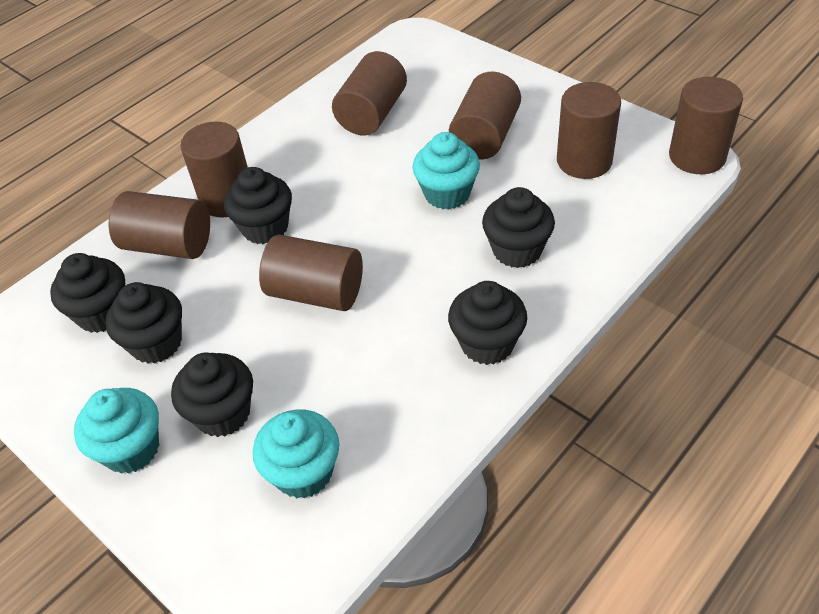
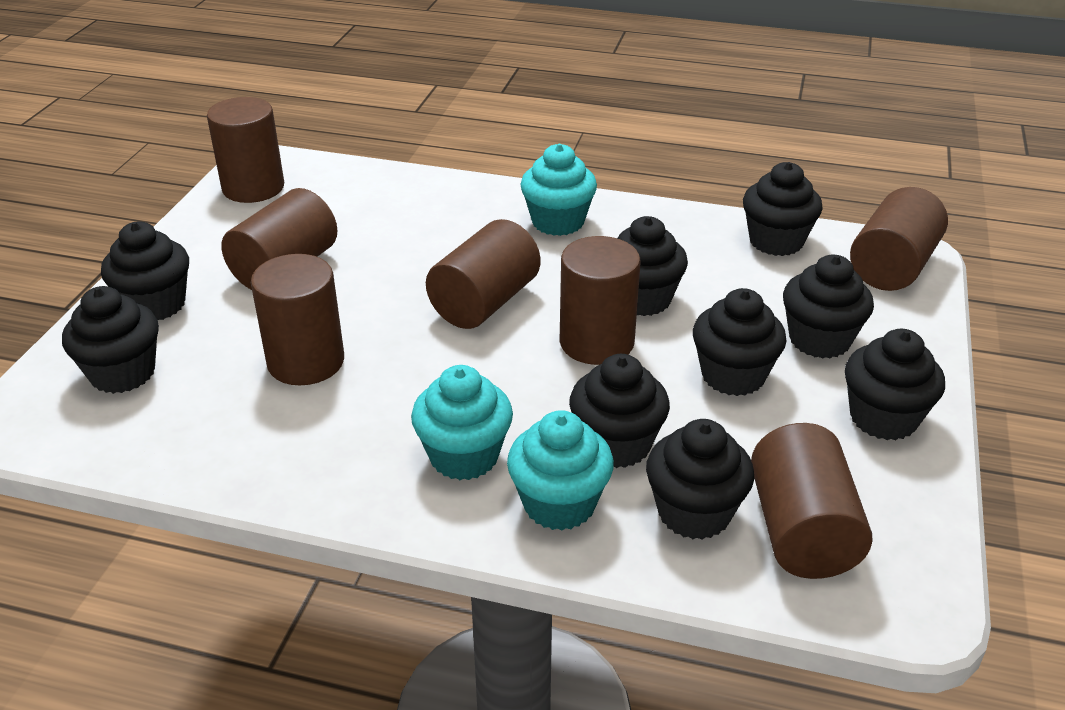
black cupcake: [50,253,125,333] [105,282,182,364] [171,352,253,437] [224,167,292,244] [448,281,527,365] [482,187,555,268] = 6 -> [62,286,159,394] [101,222,189,320] [569,354,670,468] [617,216,688,316] [646,419,754,540] [693,288,786,396] [743,162,823,256] [783,255,874,359] [845,329,945,440] = 9

